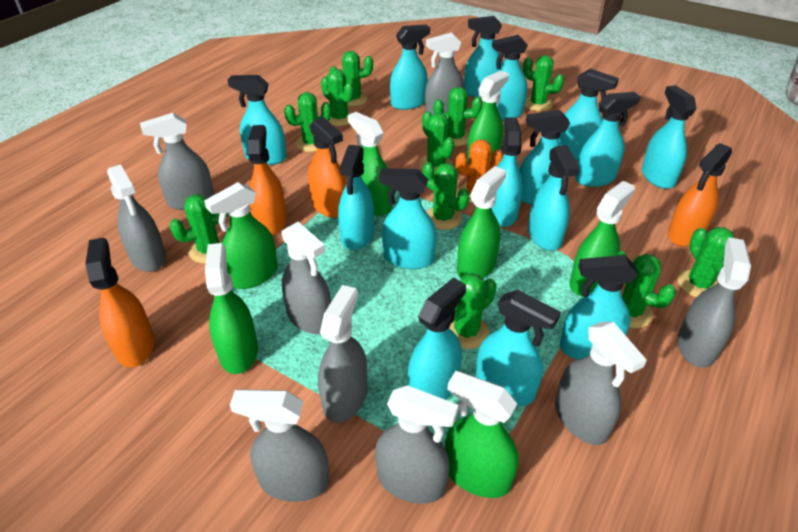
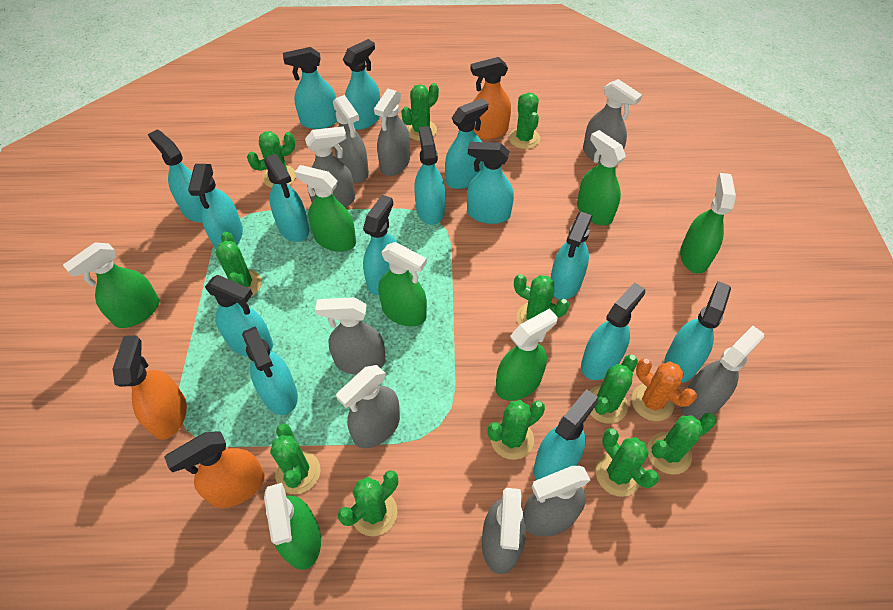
orange spray bottle: [85,238,154,367] [248,125,286,236] [308,117,346,218] [668,143,732,247] = 4 -> [112,335,187,440] [164,431,265,508] [471,57,511,139] = 3

